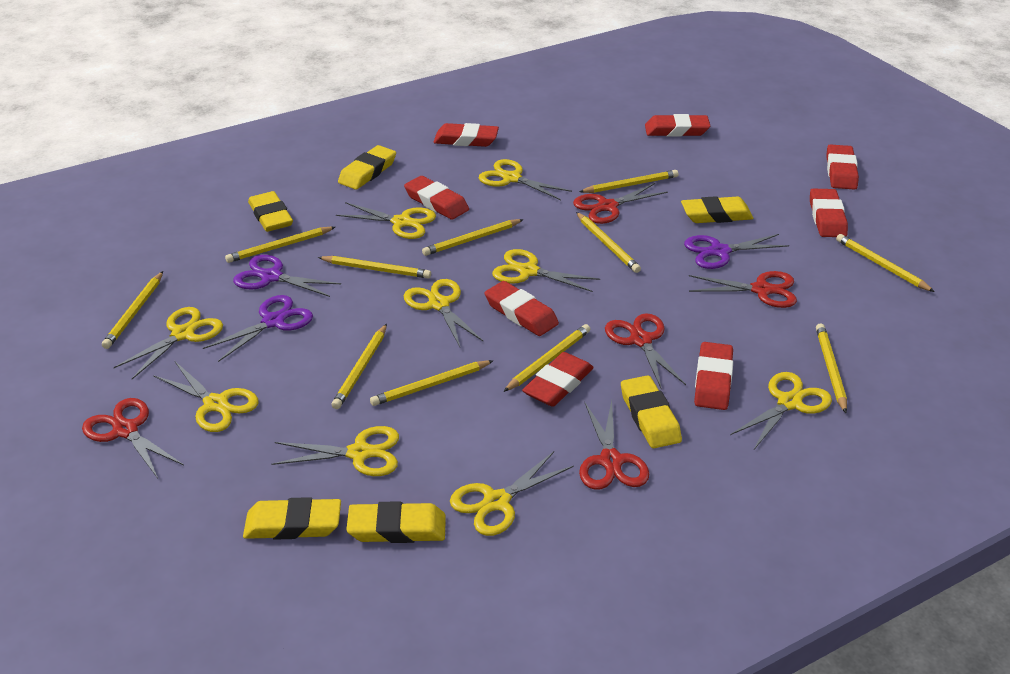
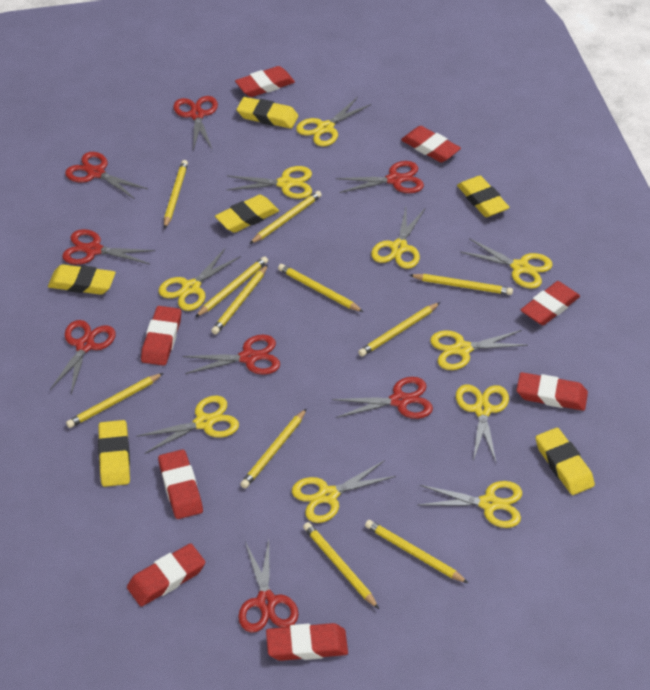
purple scissors: [203,295,313,362] [233,255,341,297] [684,234,789,269] = 3 -> none = 0
red scissors: [82,398,184,478] [573,183,668,224] [579,400,649,490] [605,313,686,390] [689,271,797,308] = 5 -> [50,320,116,394] [62,229,155,265] [65,152,148,199] [173,96,218,151] [182,334,280,375] [238,540,299,633] [332,377,433,419] [336,161,424,193] = 8
yellow scissors: [114,307,223,379] [153,362,259,432] [272,426,399,476] [336,202,436,239] [404,279,483,347] [450,451,574,536] [479,159,572,200] [492,249,600,292] [730,372,832,449] = 9 -> [136,395,239,454] [158,249,241,311] [227,166,312,199] [292,460,396,523] [296,97,371,147] [371,207,425,269] [418,481,522,528] [430,330,528,370] [456,384,509,462] [461,238,553,289] = 10

